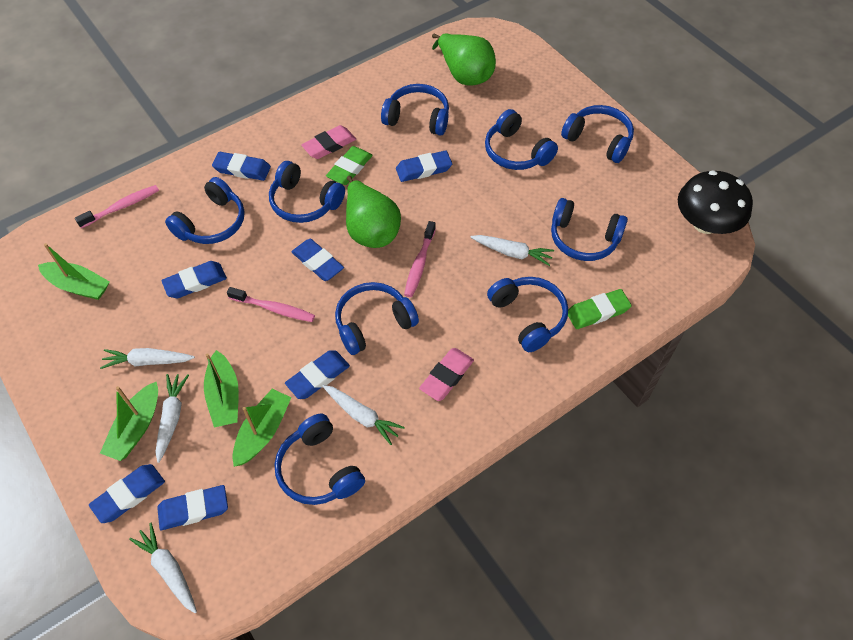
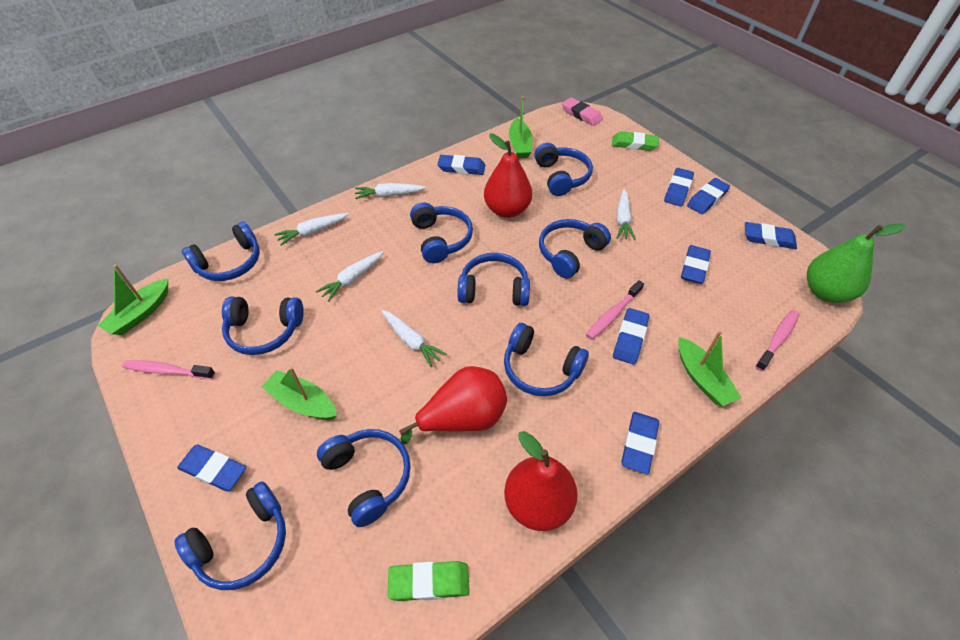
black mushroom: [678,170,753,234] = 1 -> none = 0
blue eraser: [89,464,165,523] [157,485,228,530] [161,261,227,298] [212,152,271,181] [285,350,350,399] [291,239,344,281] [396,150,452,182] = 7 -> [177,444,246,491] [437,155,485,175] [613,308,649,365] [621,412,659,475] [664,168,694,206] [681,245,711,284] [687,178,730,214] [745,222,797,249] = 8
green pear: [346,176,401,248] [432,34,496,86] = 2 -> [807,224,906,303] = 1
pink eraser: [301,125,356,159] [419,348,474,401] = 2 -> [562,97,603,126] = 1
red pear: none = 0 -> [399,366,507,444] [484,134,532,218] [504,431,578,531] = 3

